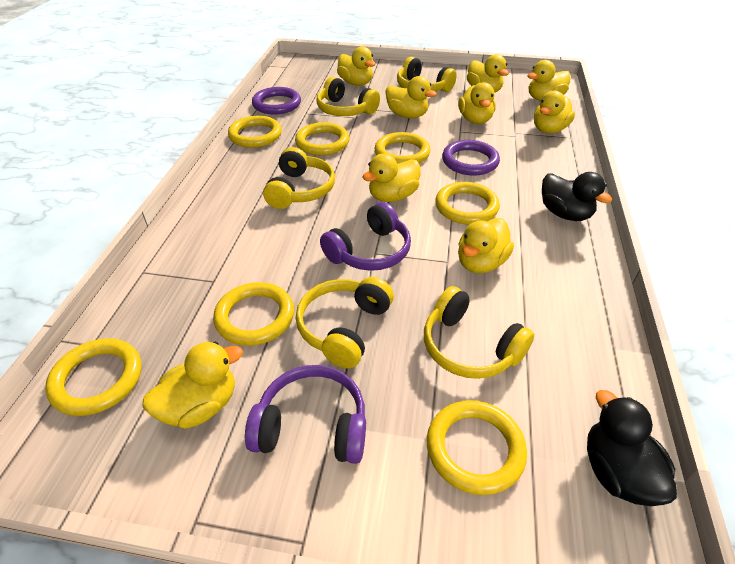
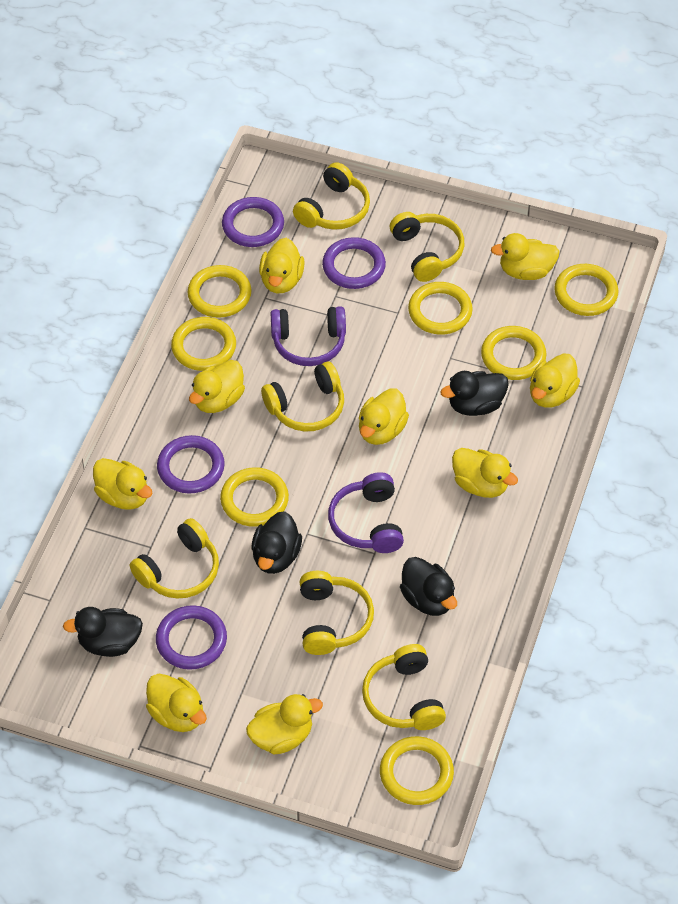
black duck: [542,172,612,221] [587,390,677,506] = 2 -> [63,607,143,657] [251,511,302,574] [400,557,457,616] [440,371,509,416] = 4
purple ring: [252,87,301,115] [442,140,500,176] = 2 -> [156,605,227,670] [157,435,225,494] [222,197,284,247] [322,237,386,289] = 4
yellow headphones: [263,147,335,209] [296,277,394,368] [316,77,380,116] [397,57,457,92] [424,286,534,379] = 5 -> [130,518,219,599] [261,362,344,432] [293,162,370,230] [300,571,374,655] [362,644,446,730] [390,212,464,282] = 6

